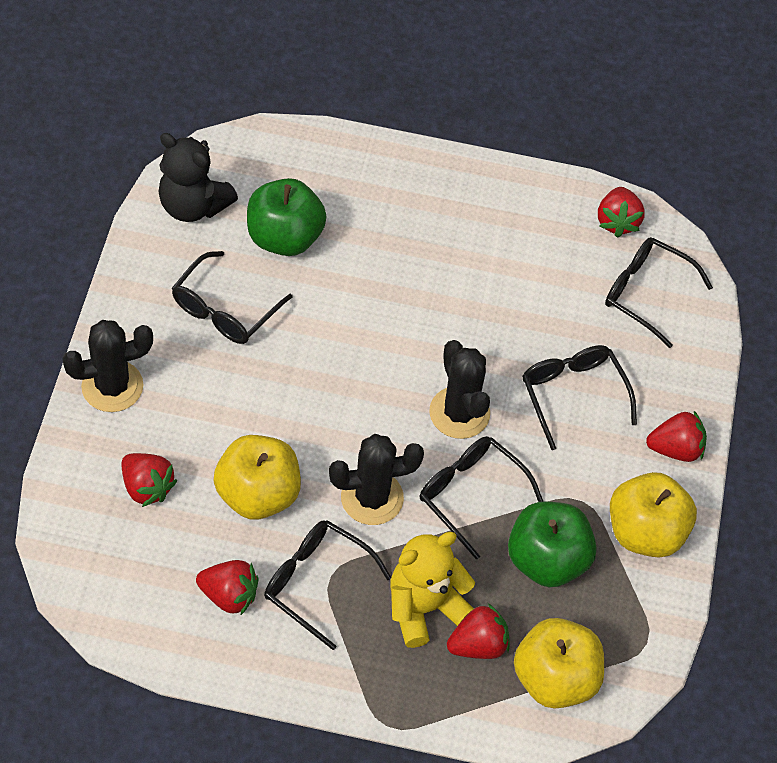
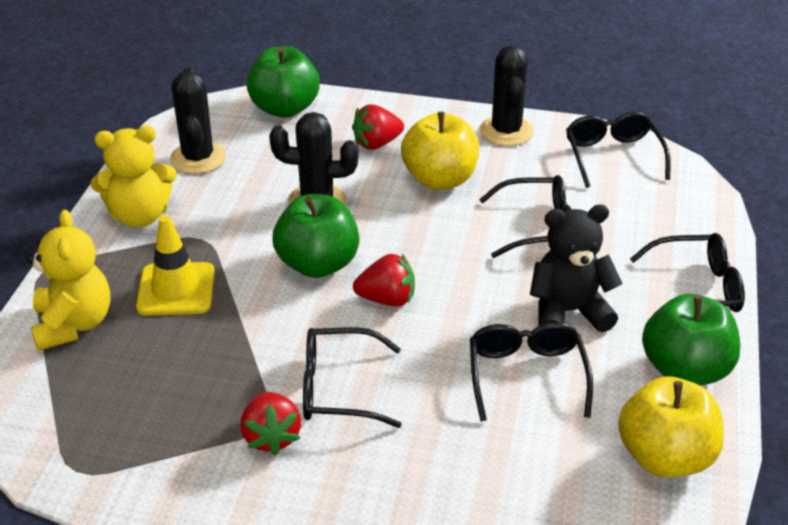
green apple: [247,178,327,256] [508,501,596,587] = 2 -> [247,46,320,118] [273,194,359,278] [642,294,740,385] = 3
red strawberry: [121,453,177,507] [196,560,259,616] [447,603,509,659] [598,187,645,238] [646,411,707,462] = 5 -> [240,392,301,456] [352,104,404,150] [353,254,415,307] = 3
yellow apple: [214,435,301,520] [514,618,604,709] [610,472,697,558] = 3 -> [401,112,479,190] [618,376,724,477] = 2
yellow teddy bear: [391,532,475,648] = 1 -> [27,209,111,351] [91,125,177,227] = 2
yellow traffic cone: none = 0 -> [136,215,215,316] = 1

